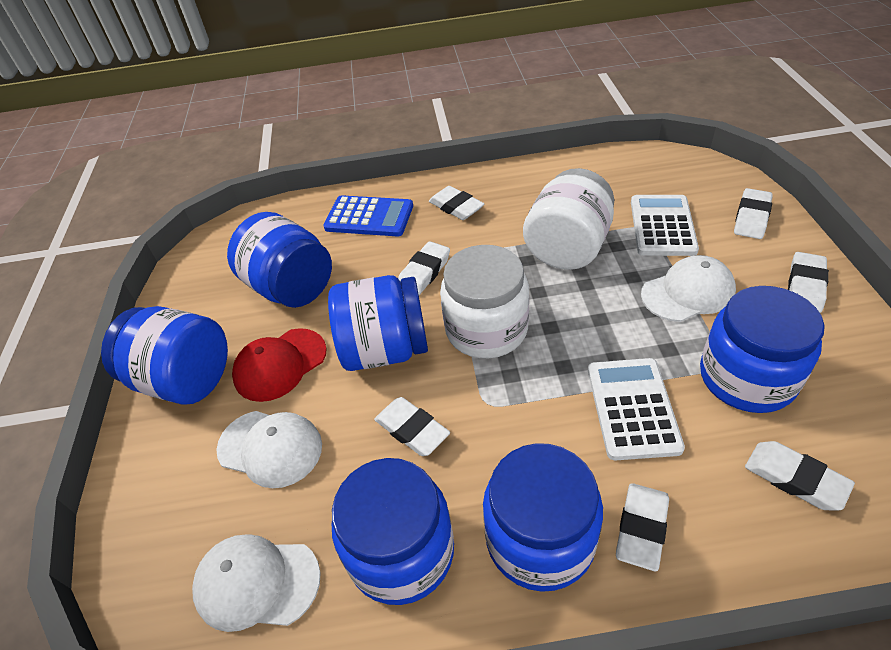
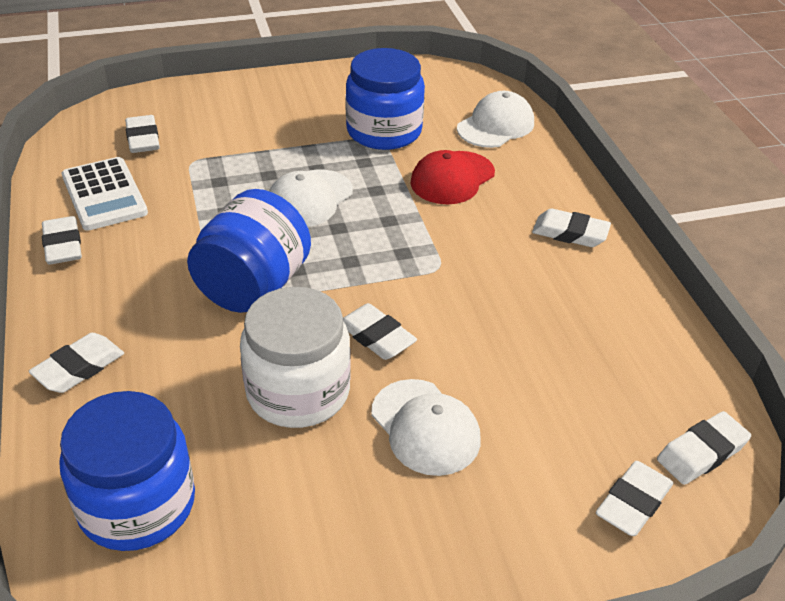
blue calculator: [323,195,413,237] = 1 -> none = 0
blue jar: [101,306,228,405] [227,212,332,308] [328,275,428,371] [332,458,454,605] [483,443,603,592] [700,286,825,413] = 6 -> [59,391,195,551] [187,189,311,313] [346,48,425,150] = 3
white calculator: [588,358,685,460] [631,195,699,256] = 2 -> [62,157,148,231] = 1
white jar: [440,245,529,358] [523,168,614,270] = 2 -> [240,287,351,428] = 1

